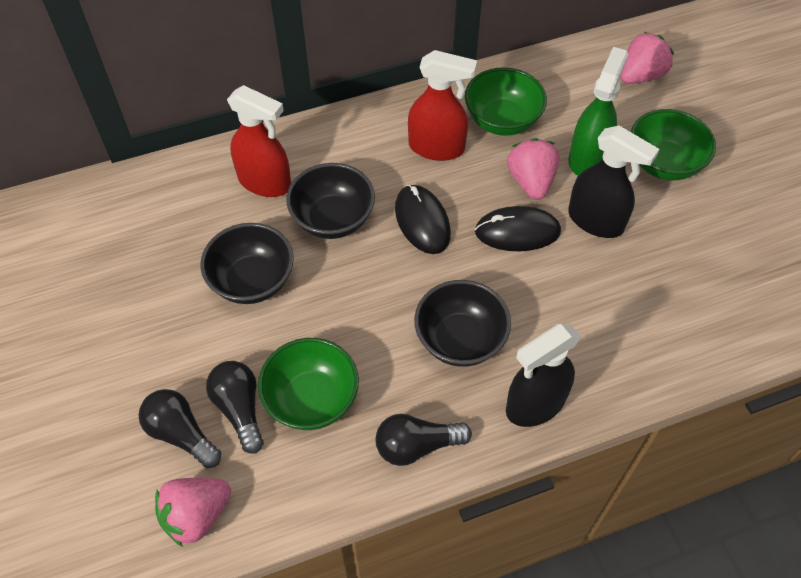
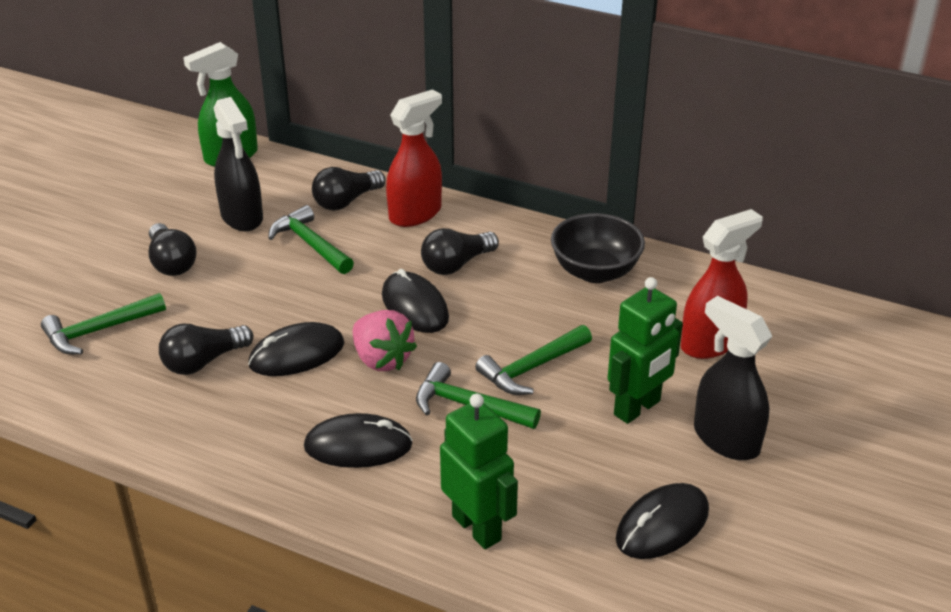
black bowl: [200,223,294,304] [286,163,375,239] [414,280,511,367] = 3 -> [551,213,645,283] = 1
black light bulb: [139,389,221,468] [206,361,264,454] [375,414,472,466] = 3 -> [149,223,197,276] [159,324,253,375] [312,167,385,211] [421,228,499,275] = 4
black mouse: [395,185,451,254] [475,206,561,251] = 2 -> [248,322,345,376] [304,413,413,468] [382,269,449,333] [616,483,709,559] = 4
green bowl: [258,338,359,430] [465,67,547,136] [631,109,716,181] = 3 -> none = 0
green hammer: none = 0 -> [41,293,166,354] [268,205,354,274] [416,362,541,429] [475,325,592,395] = 4
green robot: none = 0 -> [440,394,518,549] [608,277,683,424] = 2
pink strawberry: [155,478,231,547] [507,138,560,200] [620,32,674,84] = 3 -> [353,310,417,371] = 1

